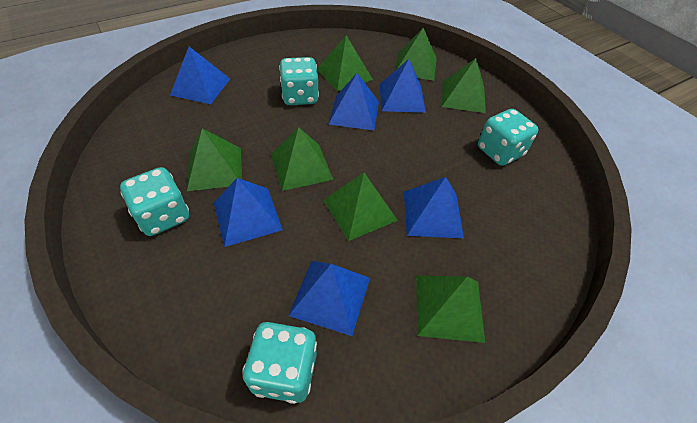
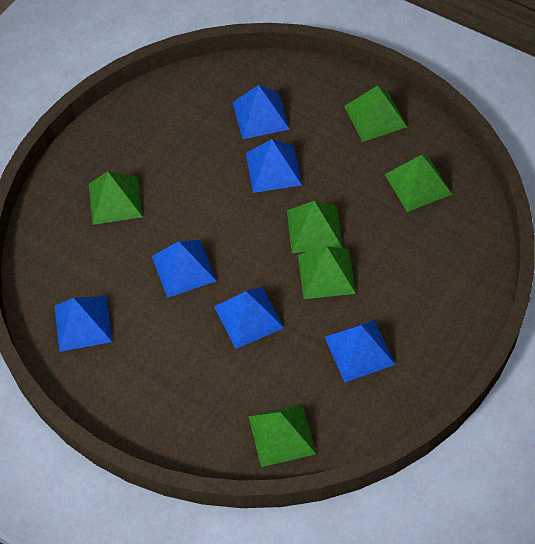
green pyramid: [187,129,242,191] [271,127,333,191] [317,35,373,91] [323,173,398,241] [395,28,437,81] [416,276,485,343] [442,58,486,113] = 7 -> [89,171,143,225] [248,404,316,467] [287,201,343,253] [298,246,356,299] [344,85,407,142] [385,155,452,212] = 6
turquoise dice: [120,167,189,236] [243,322,317,404] [279,57,319,105] [478,109,539,166] = 4 -> none = 0

